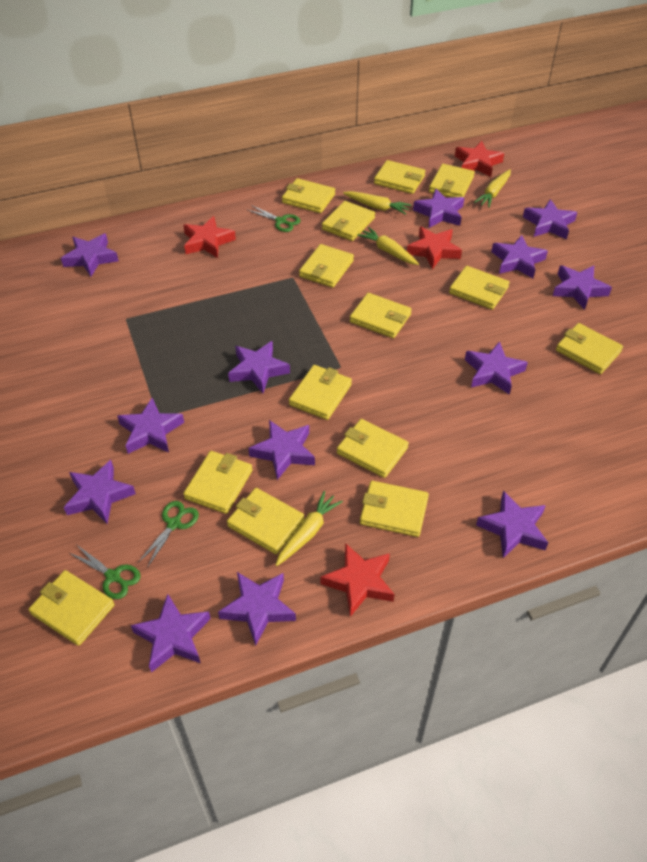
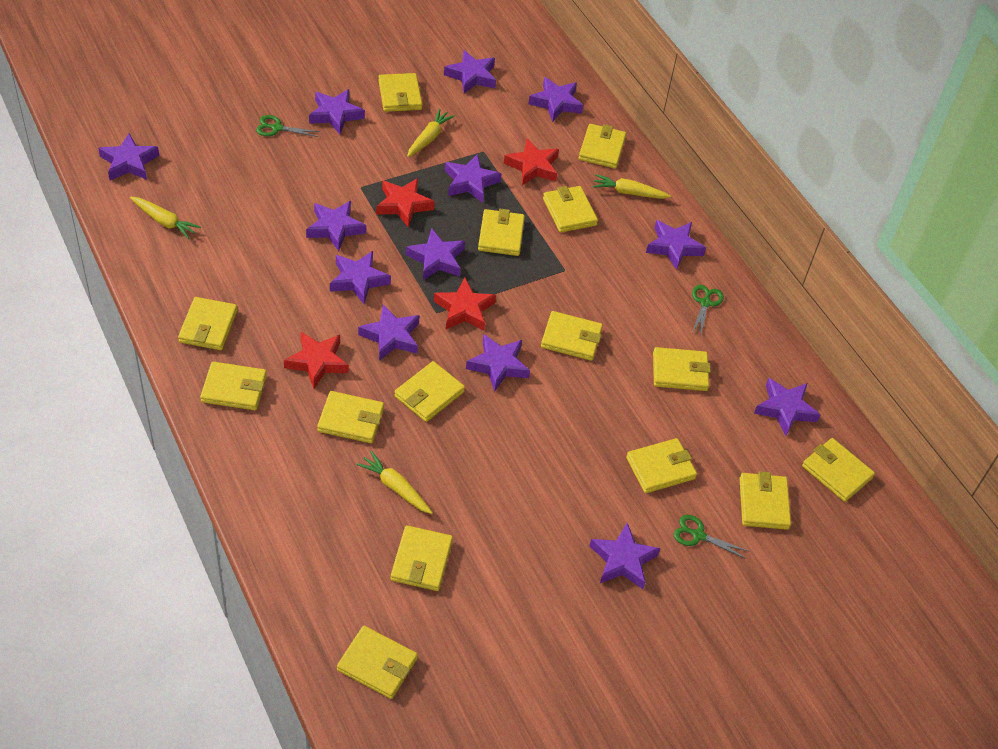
yellow wallet: [28,570,115,646] [183,451,253,514] [227,488,304,554] [282,178,335,213] [289,365,352,420] [299,244,354,288] [322,201,375,241] [337,419,409,478] [350,293,412,338] [360,481,429,537] [374,160,425,194] [429,164,475,198] [449,266,510,310] [556,323,623,374] = 14 -> [178,297,237,350] [200,362,267,410] [317,391,384,443] [337,626,418,699] [378,73,422,112] [391,525,453,591] [394,361,465,422] [478,209,525,256] [541,311,603,361] [543,186,598,233] [579,124,626,169] [626,438,697,493] [653,347,711,391] [739,471,791,530] [802,438,875,502] = 15

